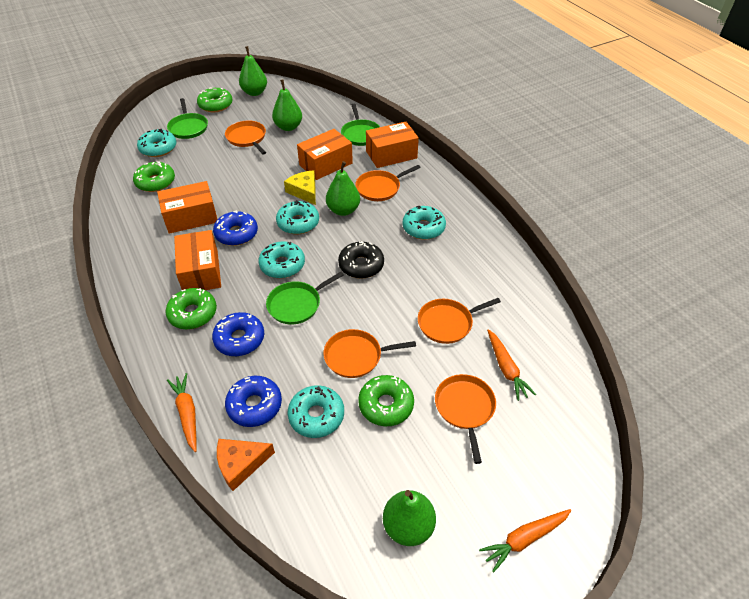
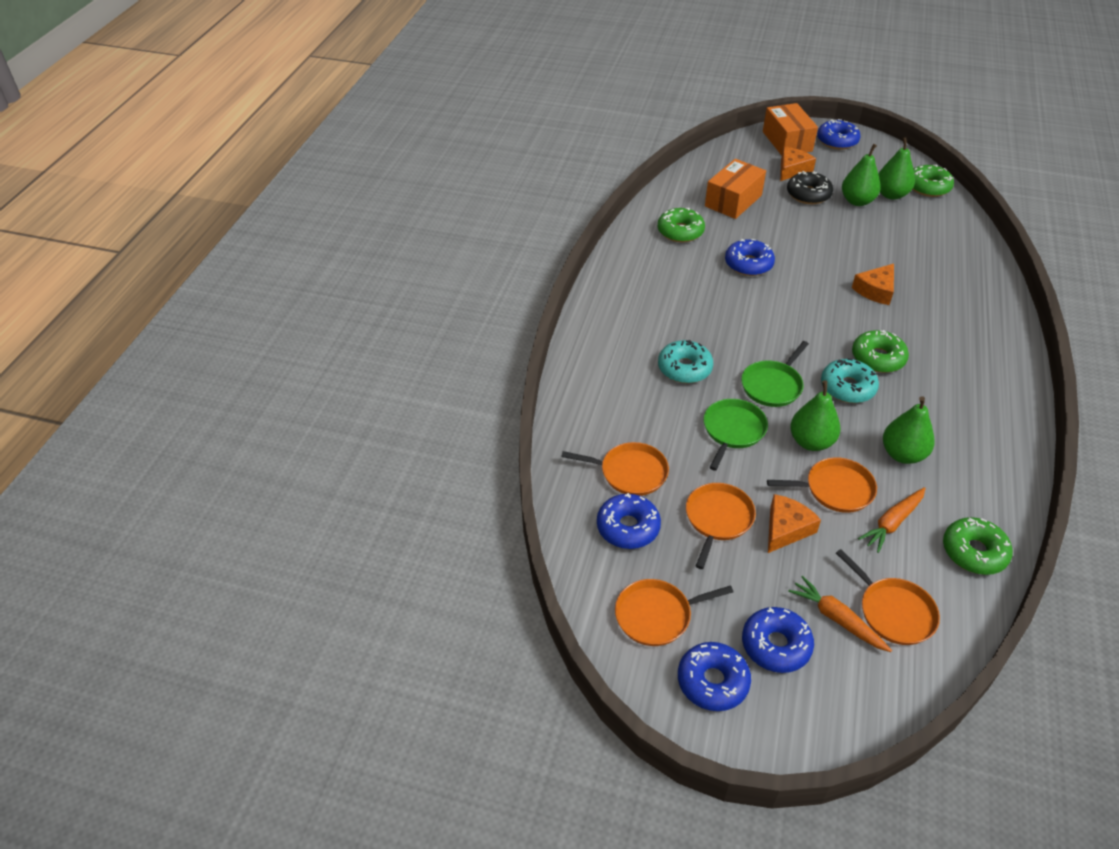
blue donut: [212,312,264,356] [213,210,258,246] [225,376,282,427] = 3 -> [597,493,661,549] [678,642,751,711] [725,239,775,276] [742,607,814,673] [817,119,861,150] = 5
green pan: [167,98,208,139] [266,272,344,324] [341,104,380,146] = 3 -> [703,399,768,471] [741,341,809,407] = 2
orange box: [157,181,217,234] [174,230,221,290] [297,129,353,180] [366,122,419,168] = 4 -> [705,159,766,219] [763,103,818,156] = 2
orange carrot: [167,373,197,452] [479,509,571,572] [487,329,536,401] = 3 -> [788,576,892,652] [858,487,926,553] = 2
orange cheese: [217,439,275,491] = 1 -> [768,494,821,553] [780,147,816,181] [852,264,894,305] = 3
turquoise donut: [137,129,176,157] [258,241,305,278] [276,200,319,234] [288,385,344,438] [402,206,446,240] = 5 -> [658,340,713,383] [821,358,879,403] = 2
yellow cheese: [284,170,316,205] = 1 -> none = 0

